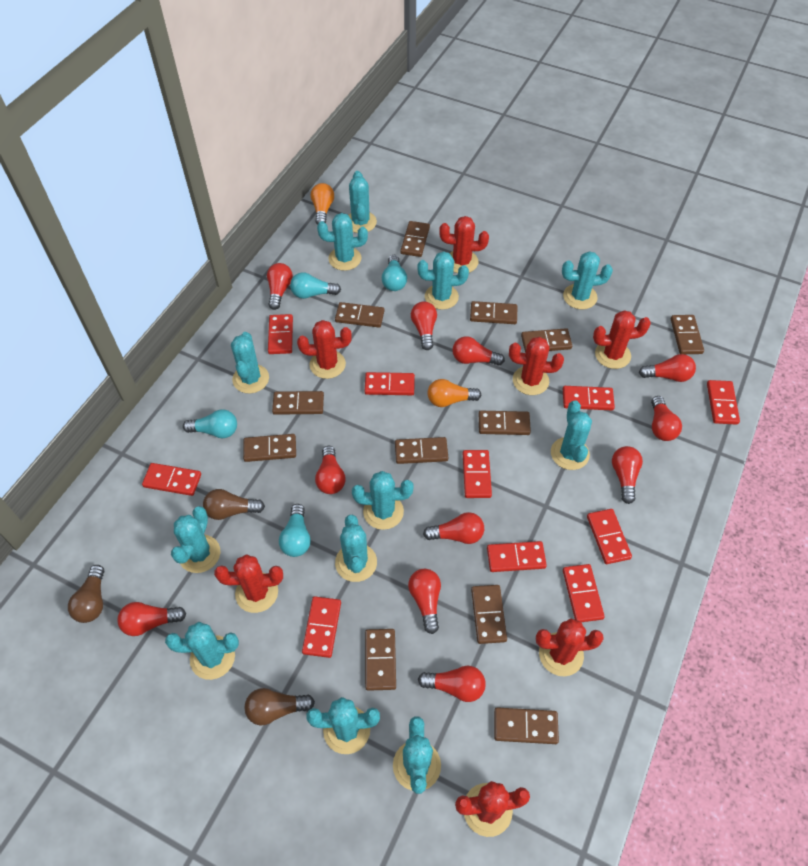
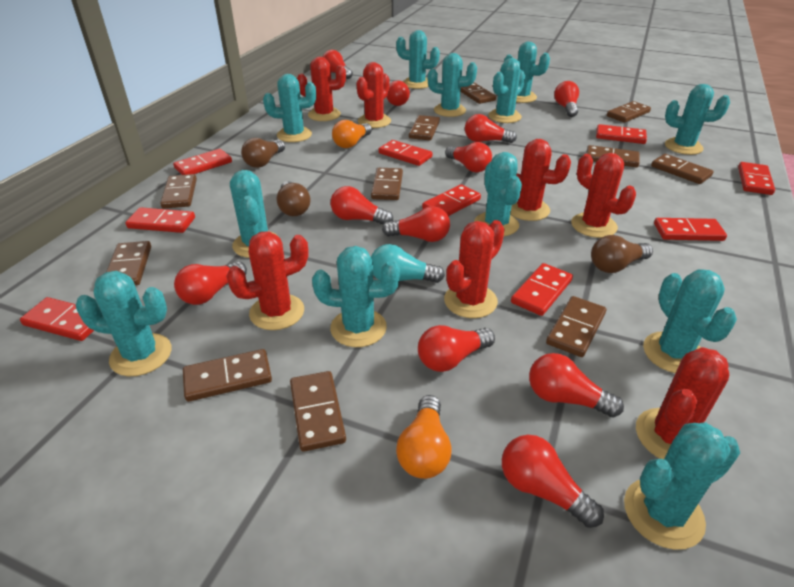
brown domino: [243,434,296,462] [272,391,324,415] [335,302,384,328] [365,629,396,691] [395,437,448,464] [400,221,430,257] [470,301,517,324] [471,585,507,644] [479,411,531,435] [494,707,559,744] [521,328,572,353] [671,315,704,354] = 12 -> [106,241,151,286] [160,174,197,209] [183,349,272,402] [290,371,346,452] [371,168,403,200] [409,115,440,140] [461,83,496,104] [546,296,606,357] [586,145,640,167] [607,101,651,123] [651,154,714,184] = 11
red domino: [142,463,201,496] [268,314,293,354] [302,596,341,658] [365,372,415,395] [463,450,492,498] [487,541,547,572] [563,386,615,410] [563,564,605,622] [587,509,632,564] [707,380,740,425] = 10 -> [20,297,94,341] [125,207,195,233] [173,149,232,175] [379,140,432,166] [422,184,481,216] [511,263,573,316] [596,124,647,144] [654,218,727,241] [738,162,775,195] = 9
turquoise light bulb: [183,409,237,438] [279,504,311,557] [290,272,341,299] [382,255,407,291] = 4 -> [371,244,445,283] = 1

